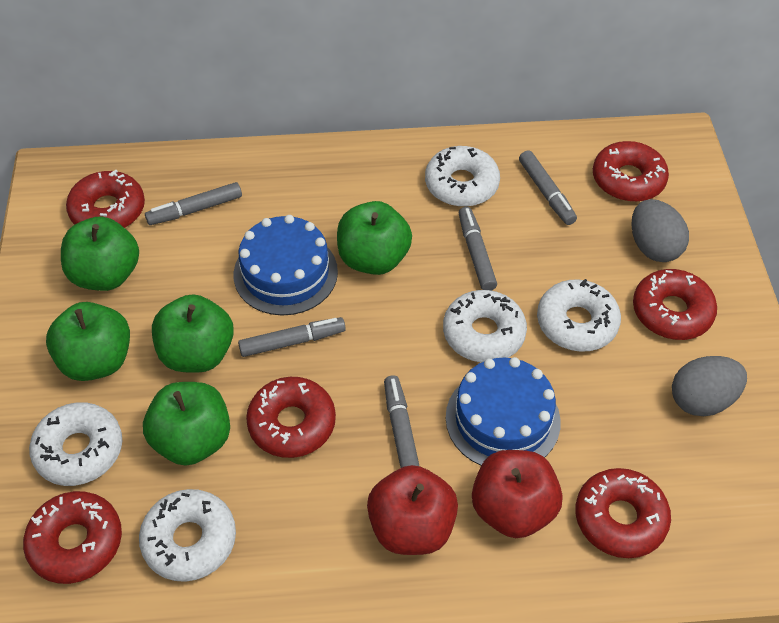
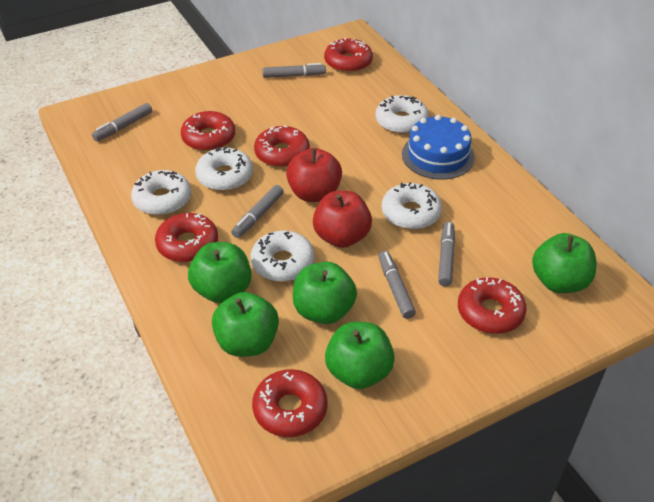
blue cake: [234,215,338,316] [446,357,561,466] = 2 -> [402,115,475,180] = 1
grey egg: [632,199,689,262] [672,356,747,416] = 2 -> none = 0

